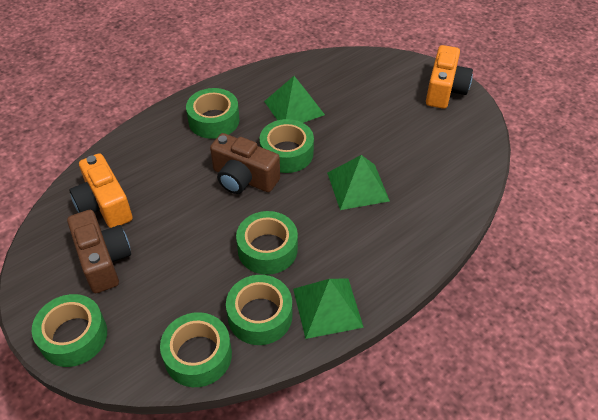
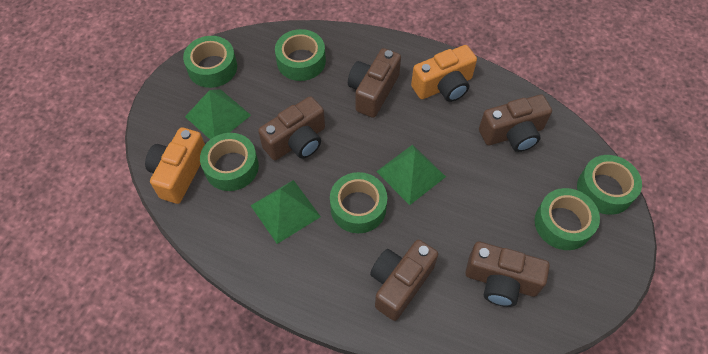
brown camera: [67,210,131,293] [210,133,280,194] = 2 -> [258,96,325,160] [348,48,401,118] [370,240,438,321] [465,242,550,307] [479,94,552,152] = 5

